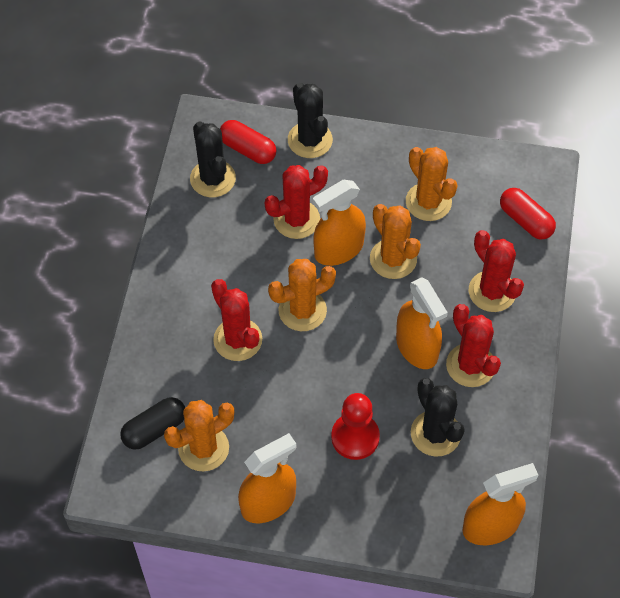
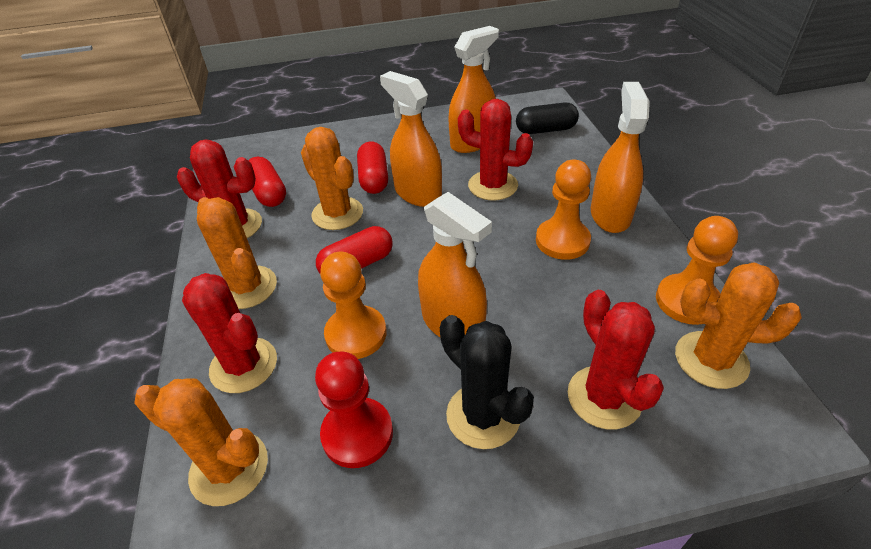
black cactus: [190,121,236,197] [288,83,333,158] [411,378,465,457] = 3 -> [440,315,534,449] = 1
orange pawn: none = 0 -> [320,251,387,359] [536,160,591,260] [656,216,738,325] = 3
red capsule: [220,120,277,164] [500,188,556,240] = 2 -> [248,157,286,207] [316,226,393,274] [357,141,388,194] = 3

